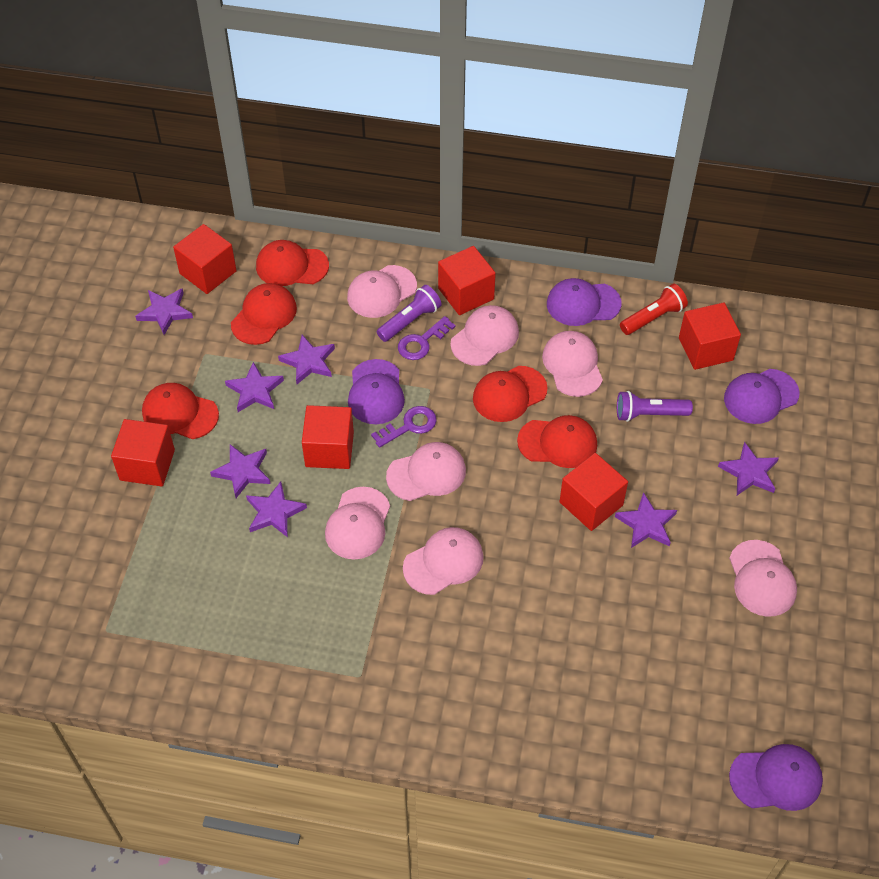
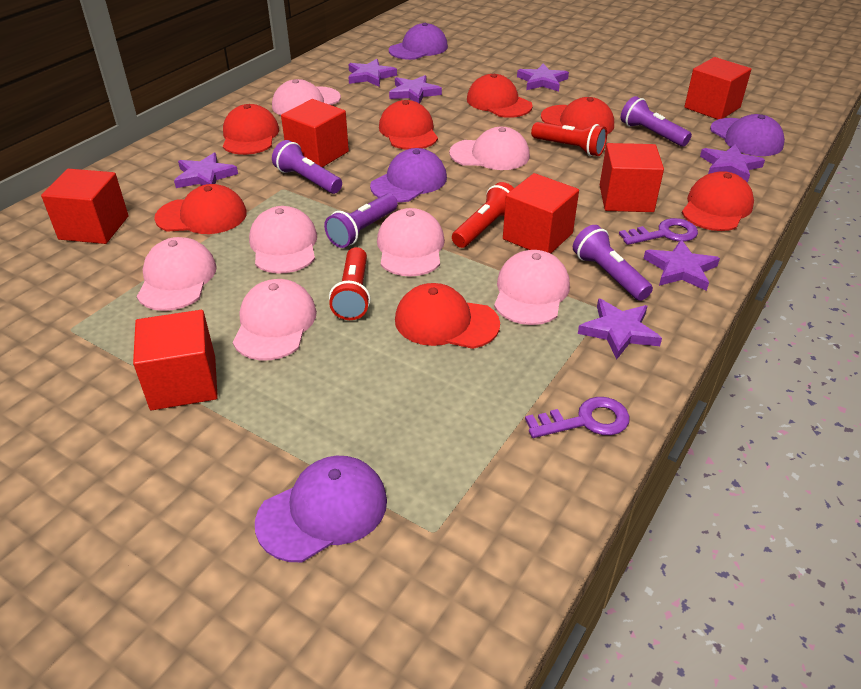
purple flashlight: [377,285,442,342] [617,391,693,422] = 2 -> [272,140,342,194] [324,194,398,248] [573,225,653,301] [621,96,692,147] = 4
red cap: [142,383,219,439] [231,283,297,345] [256,240,329,286] [473,366,548,422] [517,415,597,468] = 5 -> [154,184,247,234] [223,104,279,155] [379,100,438,150] [395,283,500,349] [467,74,533,118] [541,97,614,134] [682,171,754,231] = 7
red flashlight: [620,284,688,335] = 1 -> [329,247,371,320] [452,182,514,248] [531,122,607,156] = 3

